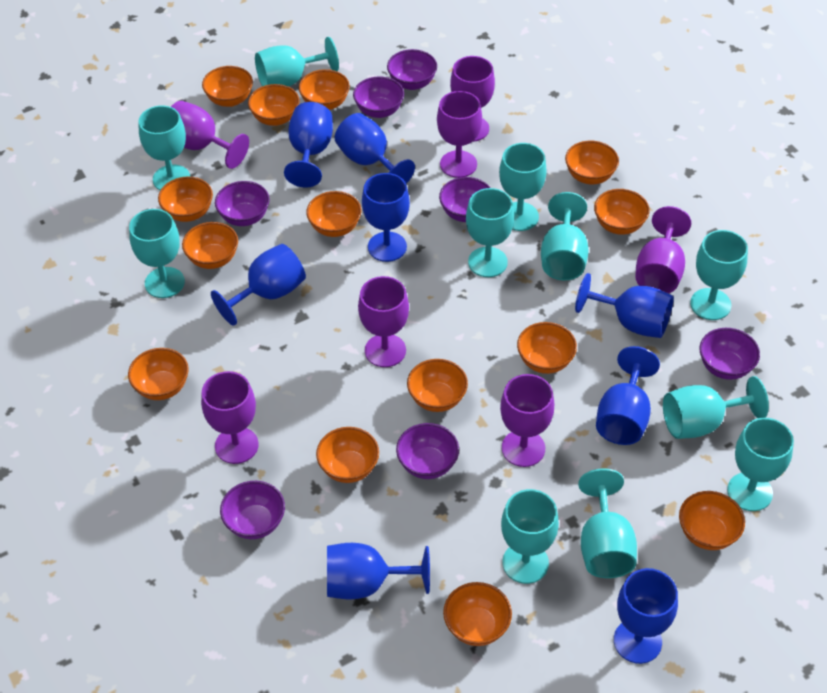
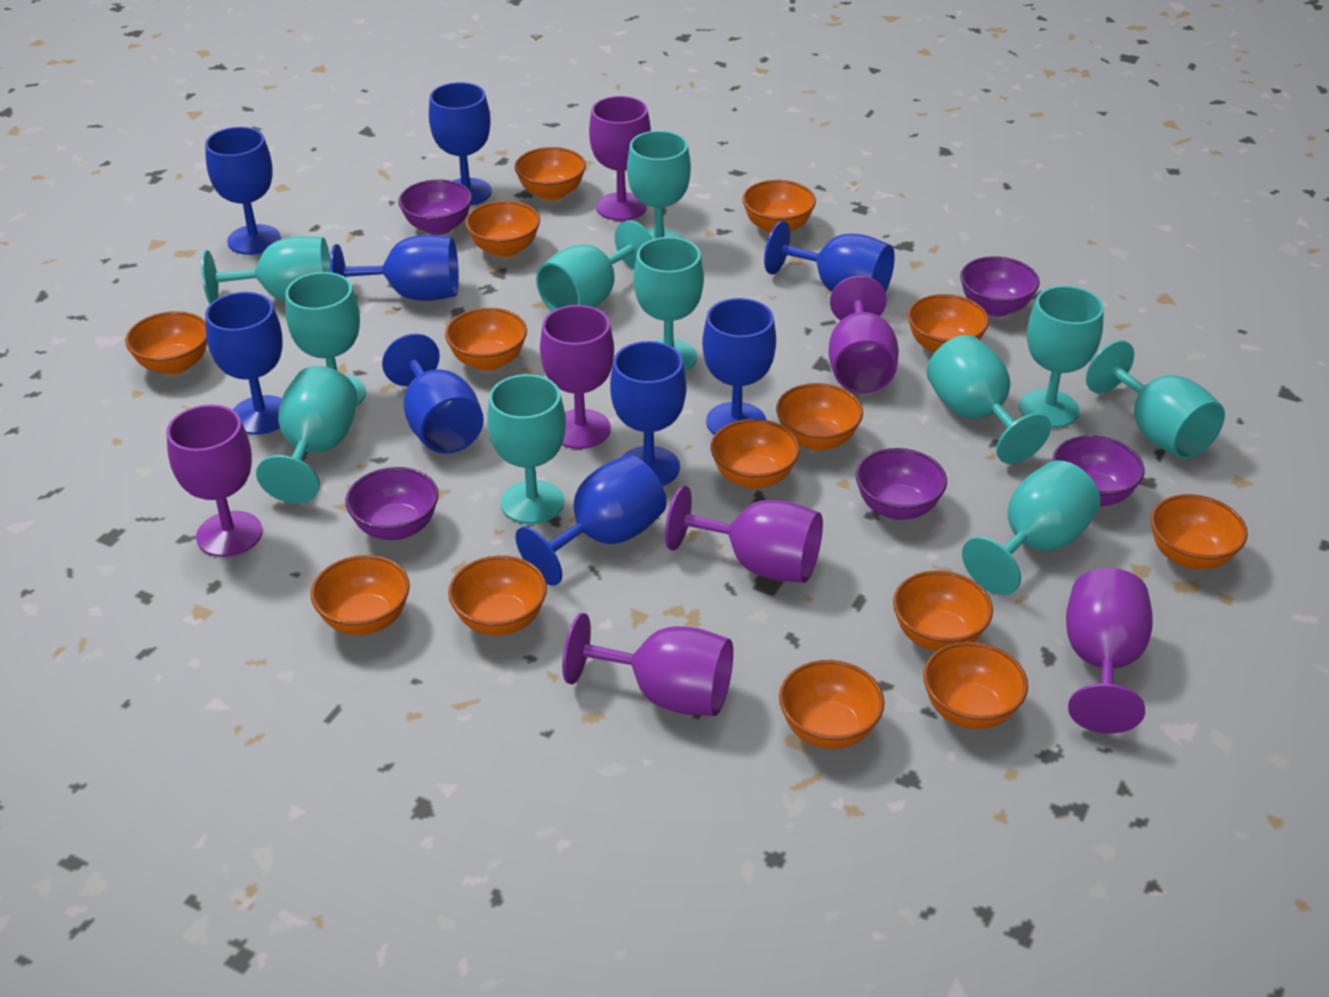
blue goblet: [211,244,306,326] [284,102,333,188] [327,543,430,599] [335,113,415,184] [362,173,410,262] [575,273,674,338] [596,346,660,445] [614,568,678,664] = 8 -> [205,127,281,255] [205,292,283,435] [330,235,459,301] [382,334,484,454] [429,82,492,205] [516,455,667,586] [610,341,686,486] [702,298,776,435] [764,221,895,292] = 9
purple bowl: [215,181,270,226] [220,481,285,539] [353,77,404,118] [387,49,437,90] [396,423,459,479] [439,177,491,222] [699,328,760,380] = 7 -> [345,467,439,540] [398,179,472,235] [856,448,947,520] [960,256,1040,317] [1053,435,1144,506] = 5

